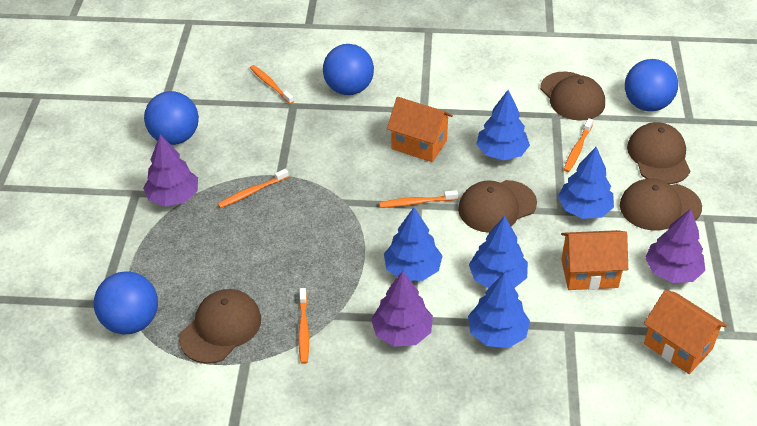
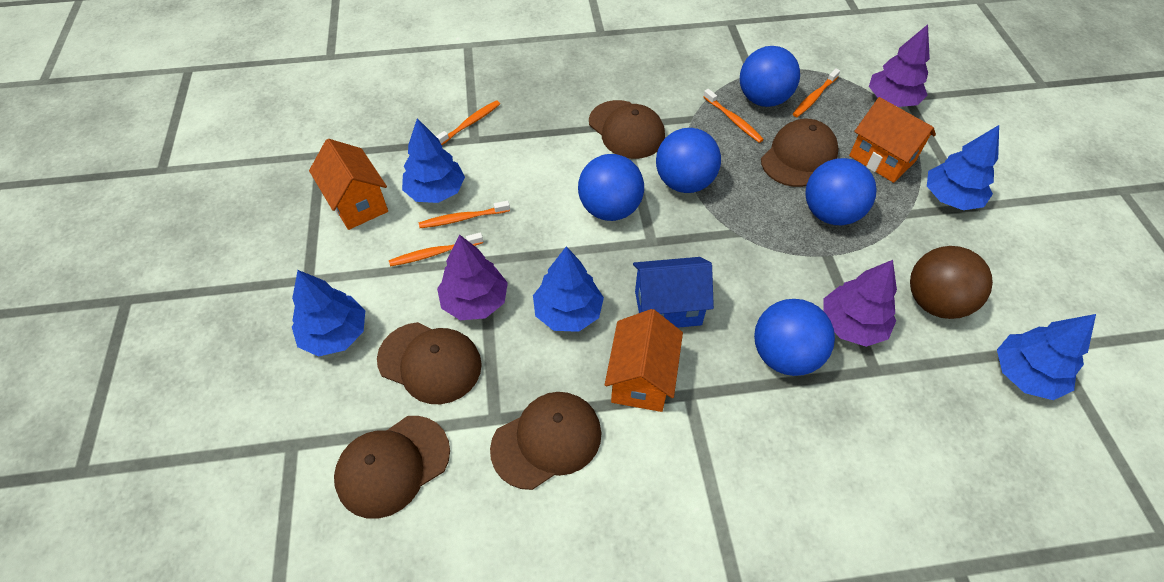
blue ball: [94,271,158,334] [144,91,199,145] [323,44,374,95] [625,59,678,111] = 4 -> [578,154,644,221] [656,128,721,193] [740,46,800,107] [754,299,835,376] [805,158,877,225] = 5
blue house: none = 0 -> [633,257,714,328] = 1
brown ball: none = 0 -> [910,246,993,319] = 1

